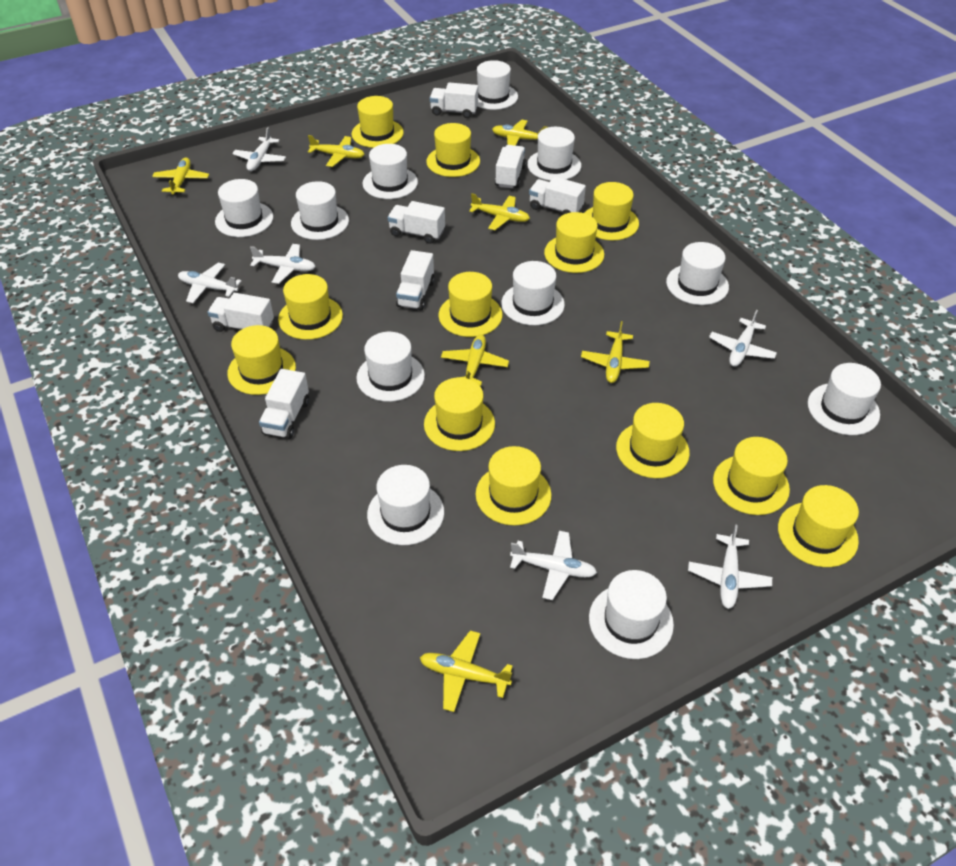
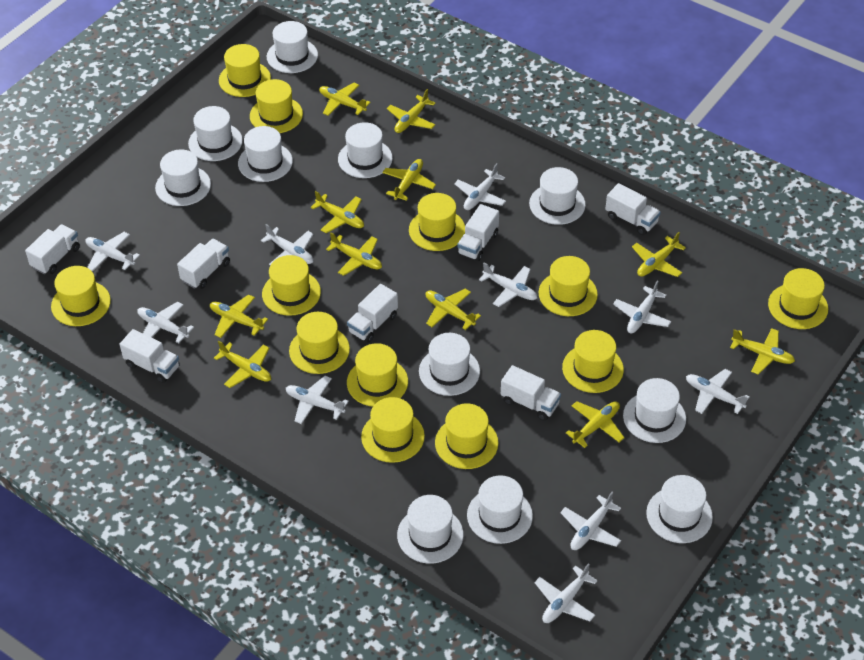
white plane: [178,262,241,303] [232,127,286,171] [250,244,316,284] [510,531,597,600] [688,525,772,609] [709,310,777,367] = 6 -> [85,232,140,272] [137,302,194,343] [261,224,314,265] [286,376,349,424] [454,163,506,210] [479,263,537,307] [534,563,598,623] [560,492,621,550] [613,280,671,334] [686,369,750,414] = 10
yellow plane: [152,158,209,195] [308,135,365,167] [420,630,513,712] [441,334,509,386] [469,193,530,230] [492,120,548,146] [581,321,650,383] = 7 -> [210,295,268,338] [214,341,271,388] [310,191,364,233] [319,83,371,116] [326,232,382,276] [383,159,436,201] [387,89,435,133] [426,289,481,330] [566,401,625,448] [632,232,686,277] [730,328,795,375] = 11

